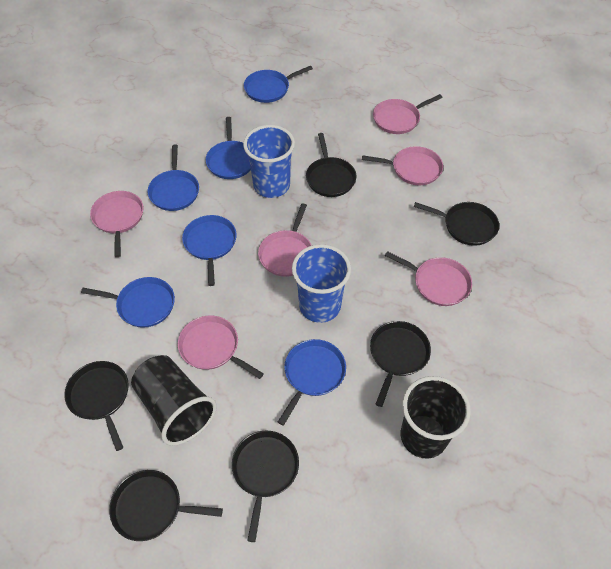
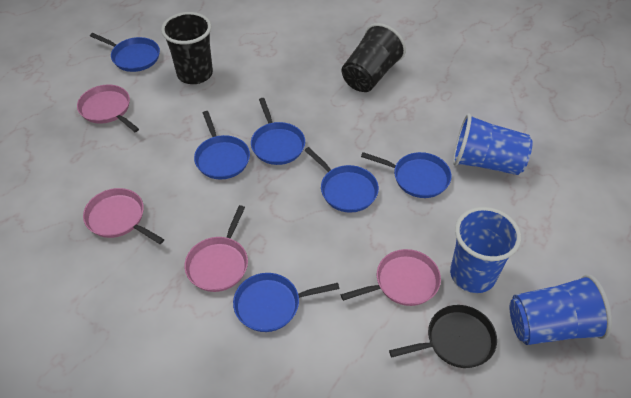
black pan: [64,361,129,451] [109,470,223,541] [232,431,299,542] [306,133,356,197] [370,321,431,407] [414,202,499,246] = 6 -> [389,305,497,368] = 1
blue cup: [243,125,295,198] [292,244,351,323] = 2 -> [450,207,521,293] [453,113,533,175] [510,274,612,345] = 3
pink pan: [90,191,144,257] [178,315,264,379] [258,204,312,277] [362,146,443,185] [373,94,443,134] [385,251,472,306] = 6 -> [77,85,139,132] [83,188,164,244] [184,205,248,292] [341,249,441,306] = 4

